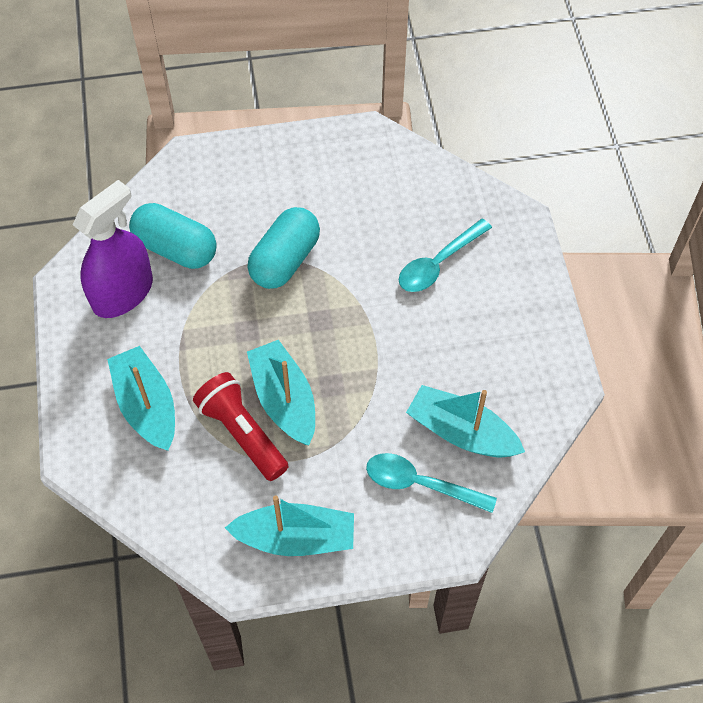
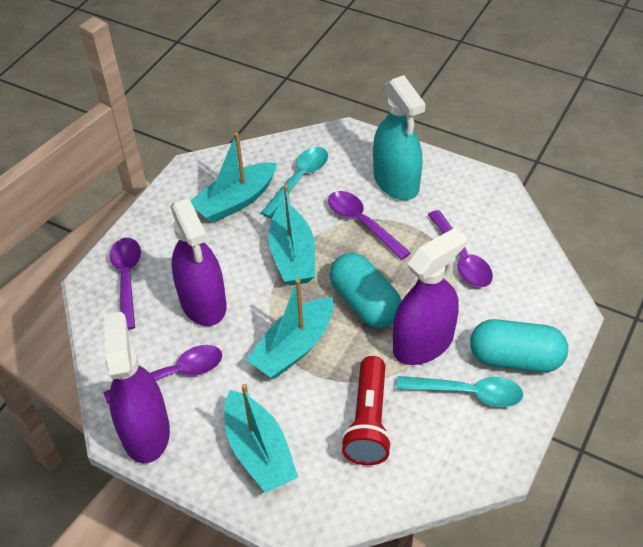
purple spoon: none = 0 -> [103,345,222,404] [110,238,141,330] [328,191,411,260] [428,210,493,287] = 4
purple spray bottle: [73,180,153,318] = 1 -> [104,312,170,463] [171,198,227,326] [393,228,467,365] = 3
turquoise spray bottle: none = 0 -> [373,75,426,200] = 1

